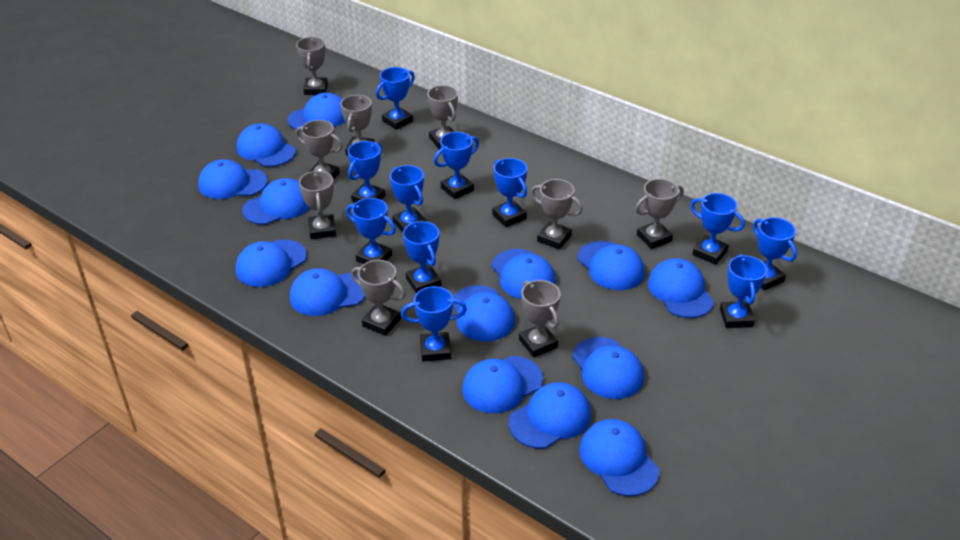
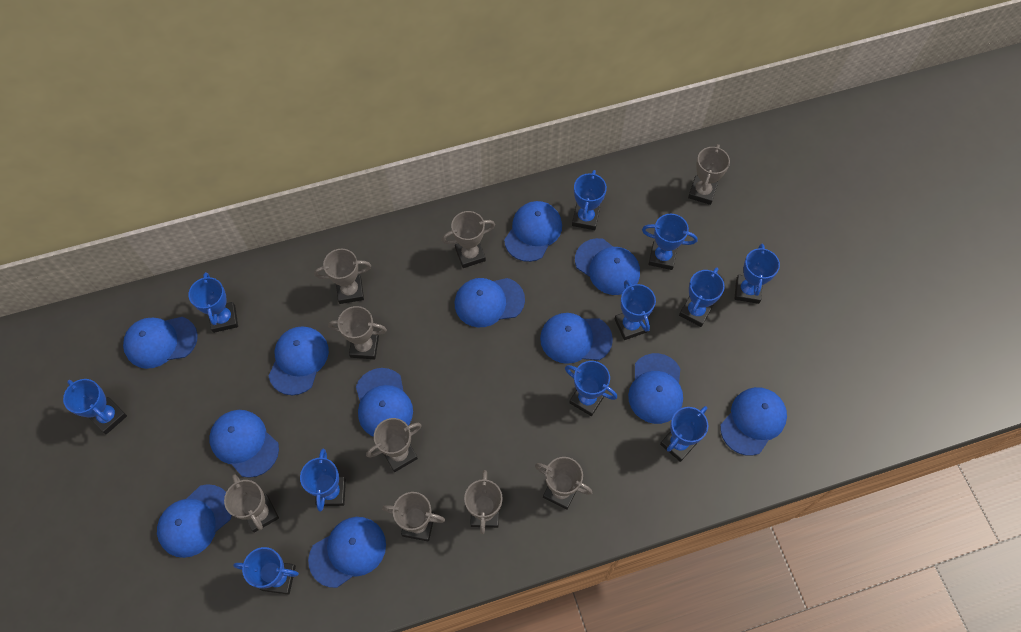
blue cap: [198,159,268,199] [236,239,307,287] [237,123,296,167] [242,178,310,225] [287,93,345,131] [290,268,366,316] [453,285,515,341] [462,356,543,414] [491,249,556,299] [509,382,591,449] [572,337,644,399] [578,241,645,290] [579,419,659,496] [648,258,714,318] = 14 -> [123,317,198,369] [157,484,232,558] [209,410,279,478] [269,326,329,395] [308,517,386,588] [356,368,413,437] [455,278,525,327] [504,201,562,262] [540,313,613,364] [575,238,640,295] [628,353,683,424] [720,387,787,456] = 12

